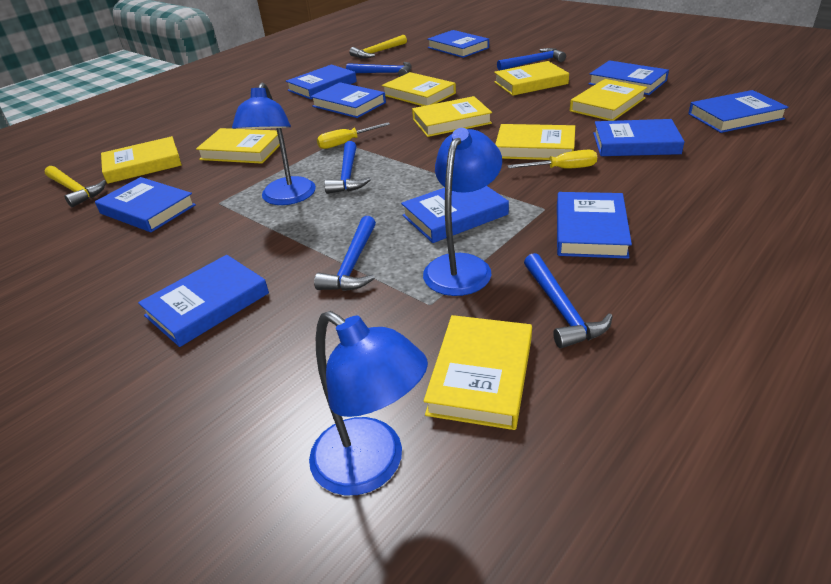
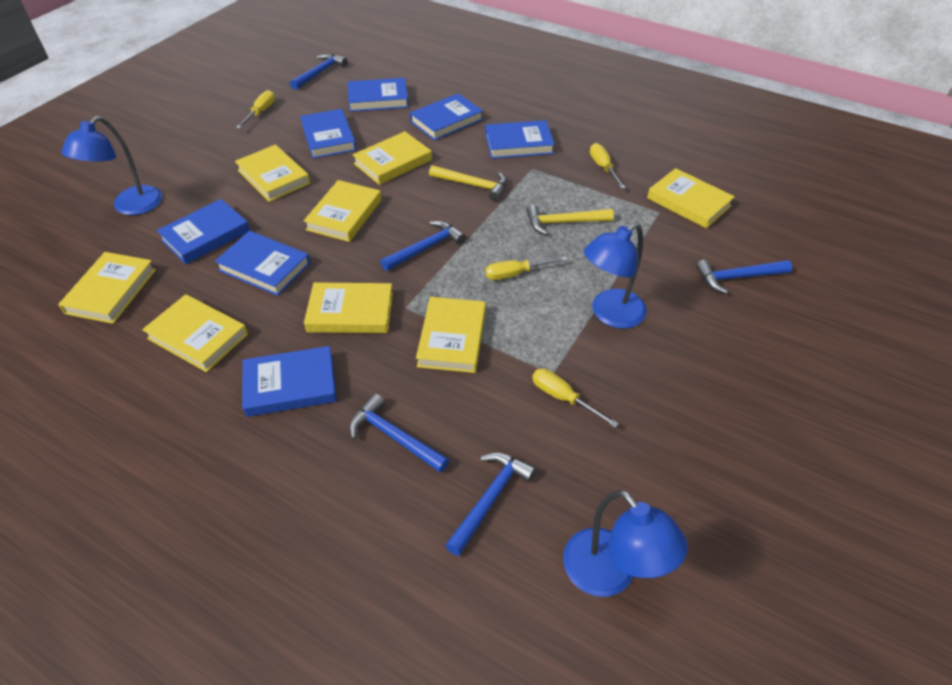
blue book: [95,177,196,232] [138,255,269,347] [286,64,357,99] [310,82,386,118] [401,186,509,243] [427,30,489,58] [557,192,632,259] [589,60,669,95] [593,119,685,156] [688,90,789,133] = 10 -> [157,199,250,264] [215,231,310,296] [242,346,337,417] [300,109,356,159] [348,78,409,112] [410,93,483,141] [485,120,555,159] = 7
yellow screwdriver: [317,123,390,149] [507,150,597,169] = 2 -> [236,90,275,129] [485,256,567,280] [532,369,619,428] [590,143,626,189] = 4

